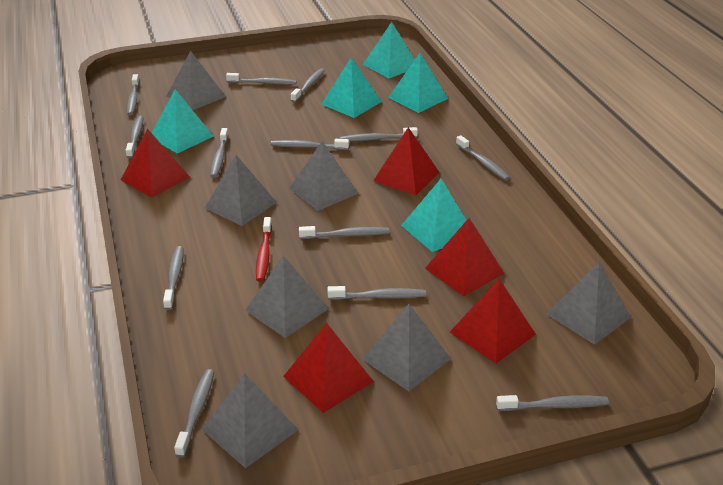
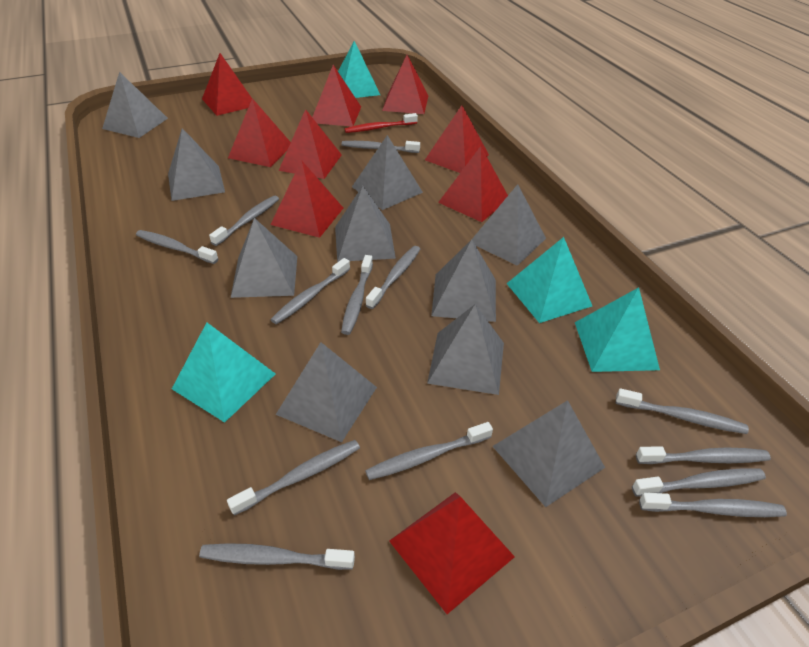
grey pyramid: [166,51,226,110] [202,373,298,468] [205,155,277,226] [245,255,329,338] [289,141,359,211] [362,304,451,391] [546,262,631,345] = 7 -> [102,72,168,138] [168,128,225,201] [231,218,297,298] [276,342,377,442] [335,186,396,262] [352,135,423,210] [427,304,504,395] [431,239,496,322] [472,184,546,266] [492,400,605,507] = 10
red pyramid: [121,129,190,198] [283,323,374,413] [373,127,440,195] [425,218,505,296] [450,279,536,363] = 5 -> [202,53,252,116] [228,98,291,167] [270,160,343,238] [279,109,342,179] [312,65,361,127] [382,55,428,114] [389,492,515,614] [425,105,489,173] [438,146,508,222] = 9
turquoise pyramid: [152,89,214,153] [321,57,382,118] [363,22,415,78] [388,53,448,113] [401,179,467,252] = 5 -> [172,323,276,423] [338,41,380,98] [506,237,592,323] [575,287,660,372] = 4

